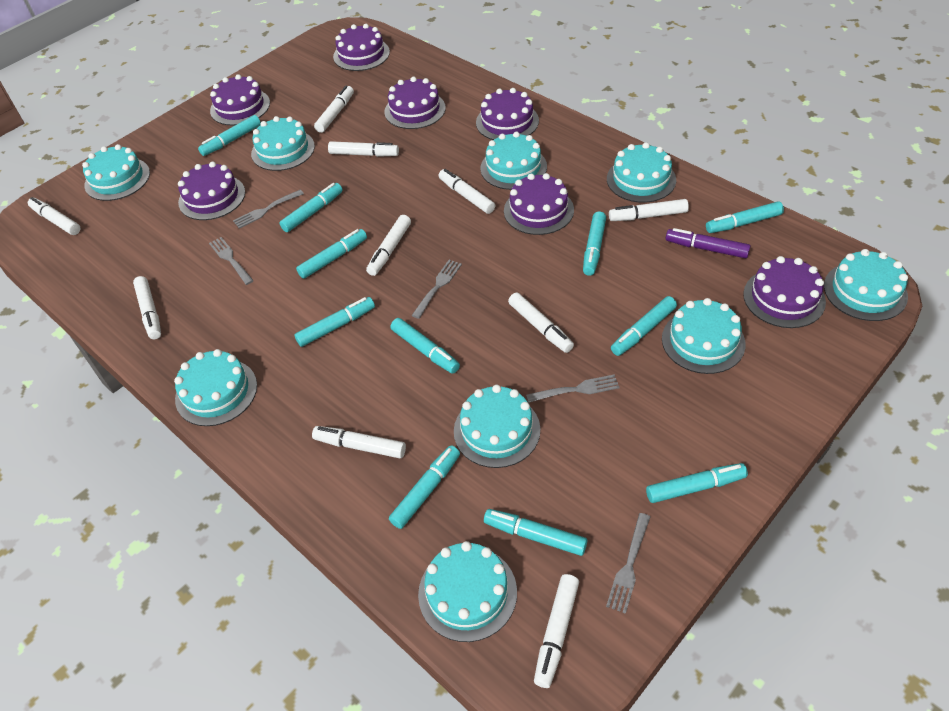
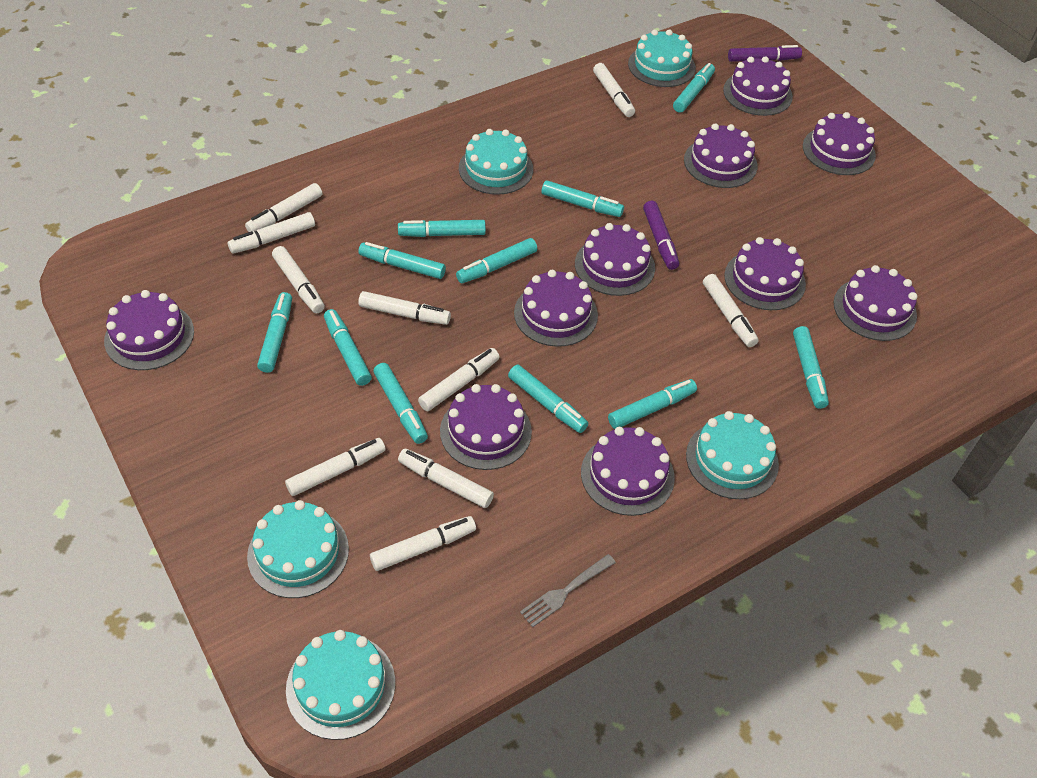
grey fork: [209,237,254,285] [233,190,304,229] [411,260,462,319] [526,374,619,403] [606,513,650,614] = 5 -> [520,554,616,627] = 1
purple cake: [178,161,245,220] [210,74,270,126] [333,24,390,71] [385,77,446,129] [476,88,539,140] [504,173,574,235] [743,256,826,328] = 7 -> [104,290,194,370] [440,384,532,470] [514,270,598,347] [575,223,655,296] [581,427,675,516] [684,123,758,188] [723,56,793,116] [724,237,806,310] [803,112,876,175] [834,265,918,341] = 10
purple marker: [666,228,750,258] = 1 -> [643,201,679,270] [728,45,802,62] = 2
turquoise cake: [82,144,150,201] [174,349,257,426] [251,116,315,171] [418,541,517,642] [454,385,540,468] [480,132,547,190] [607,142,676,203] [662,298,746,374] [824,249,908,321] = 9 -> [247,500,349,598] [286,630,395,740] [459,129,533,195] [628,30,696,87] [686,411,779,499] = 5

